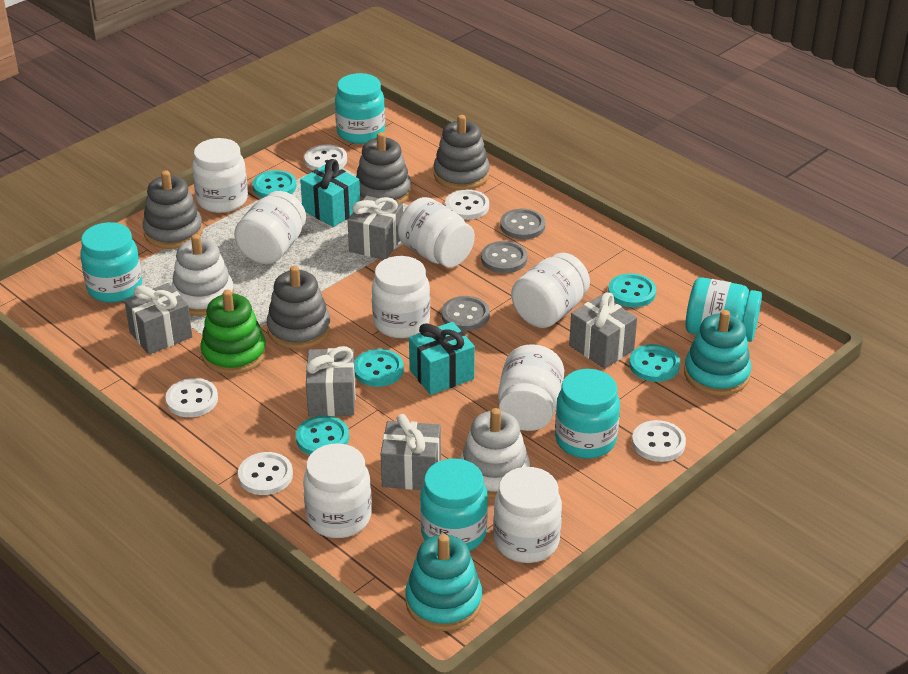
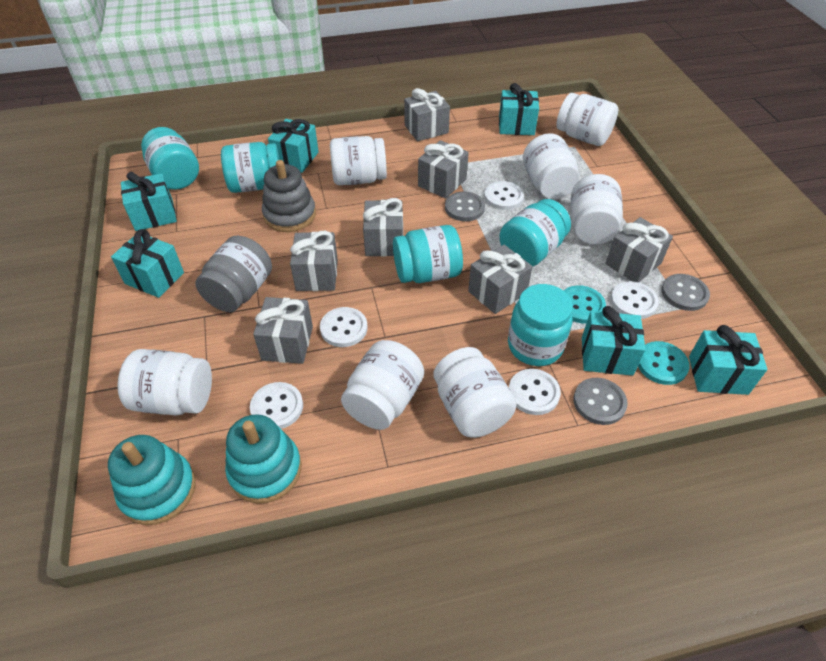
green stacking toy: [200,290,267,375] = 1 -> none = 0
grey gift: [124,283,192,355] [306,346,356,416] [348,196,403,260] [381,414,441,490] [569,292,637,369] = 5 -> [253,297,313,364] [290,231,338,291] [363,198,403,256] [404,88,450,141] [418,140,469,199] [468,245,533,314] [605,217,673,282] = 7
grey jar: none = 0 -> [196,236,272,312] = 1
grey stacking toy: [142,170,203,249] [266,266,331,349] [356,132,411,204] [433,115,490,190] = 4 -> [262,160,316,232] = 1
turquoise button: [252,170,296,198] [296,416,349,455] [354,349,404,387] [608,273,656,307] [629,344,680,382] = 5 -> [564,285,606,324] [638,341,690,385] = 2
turquoise gift: [300,159,360,227] [409,322,475,395] = 2 -> [111,229,184,298] [121,172,177,231] [268,119,319,173] [499,83,539,135] [582,306,646,376] [689,325,768,395] = 6
white jar: [192,138,248,213] [234,191,306,264] [303,443,372,538] [372,256,430,338] [398,197,475,268] [493,467,562,563] [498,344,564,431] [511,253,590,328] = 8 -> [118,349,212,415] [330,136,387,185] [341,340,424,430] [434,347,517,438] [523,133,580,199] [556,93,618,146] [571,174,623,244] = 7
white stacking toy: [171,234,234,316] [460,408,530,499] = 2 -> none = 0

